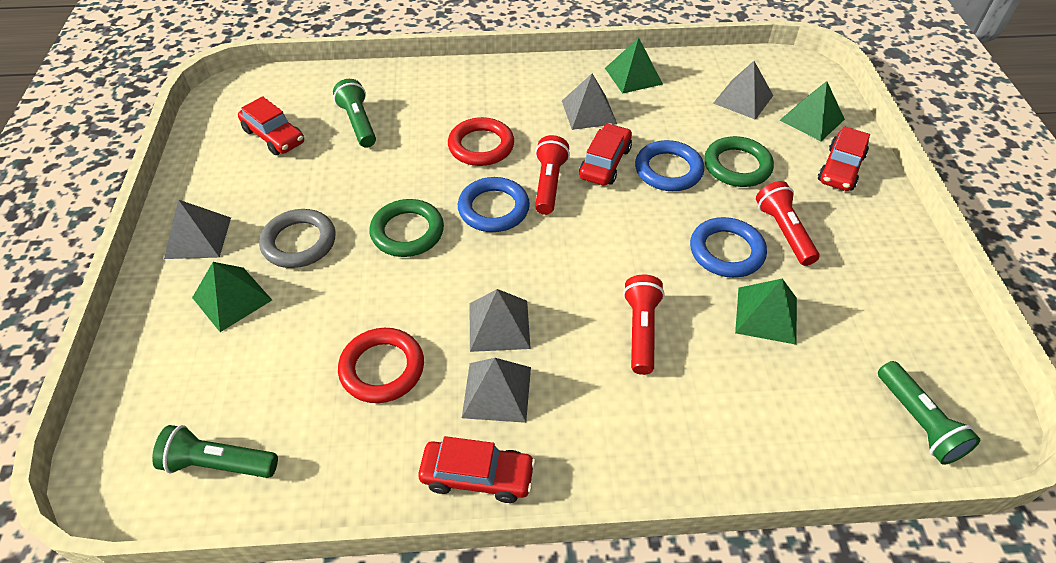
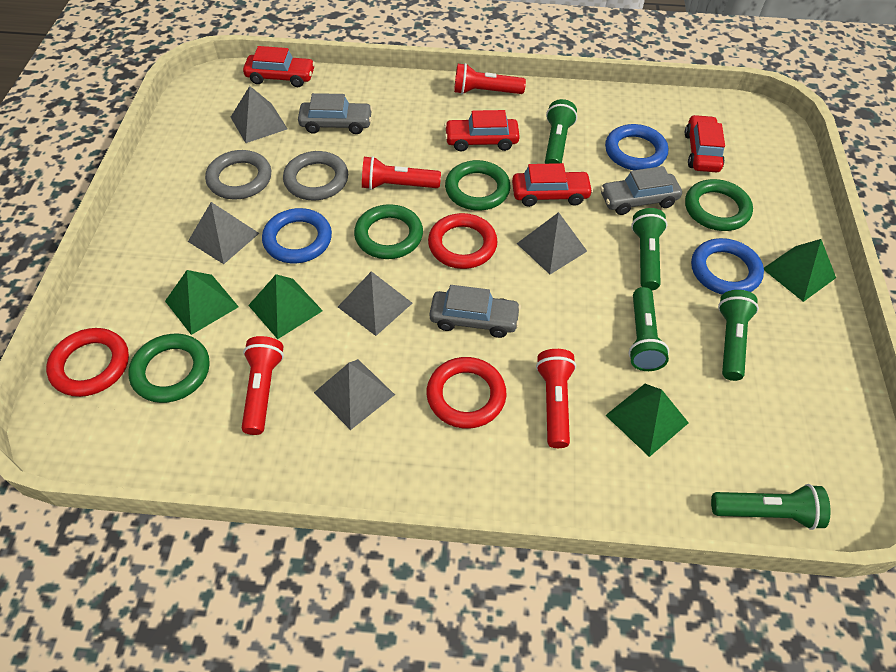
green flashlight: [152,425,278,478] [333,79,376,148] [878,361,980,465] = 3 -> [545,99,577,164] [629,287,669,371] [631,208,668,291] [711,484,831,530] [718,290,759,381] = 5
green ring: [370,199,444,257] [704,136,774,187] = 2 -> [128,333,210,403] [354,204,423,259] [445,160,511,211] [685,179,753,231] = 4
grey car: none = 0 -> [298,93,373,134] [430,285,521,338] [600,166,682,215] = 3
grey ring: [259,209,336,268] = 1 -> [205,150,271,200] [283,151,348,200] = 2
red flashlight: [535,135,570,215] [623,275,665,375] [756,181,819,266] = 3 -> [242,336,284,435] [362,156,441,190] [454,63,526,94] [536,349,576,448] = 4
red ring: [338,328,424,403] [448,117,514,166] = 2 -> [46,328,129,397] [427,357,507,429] [428,213,498,269] = 3

